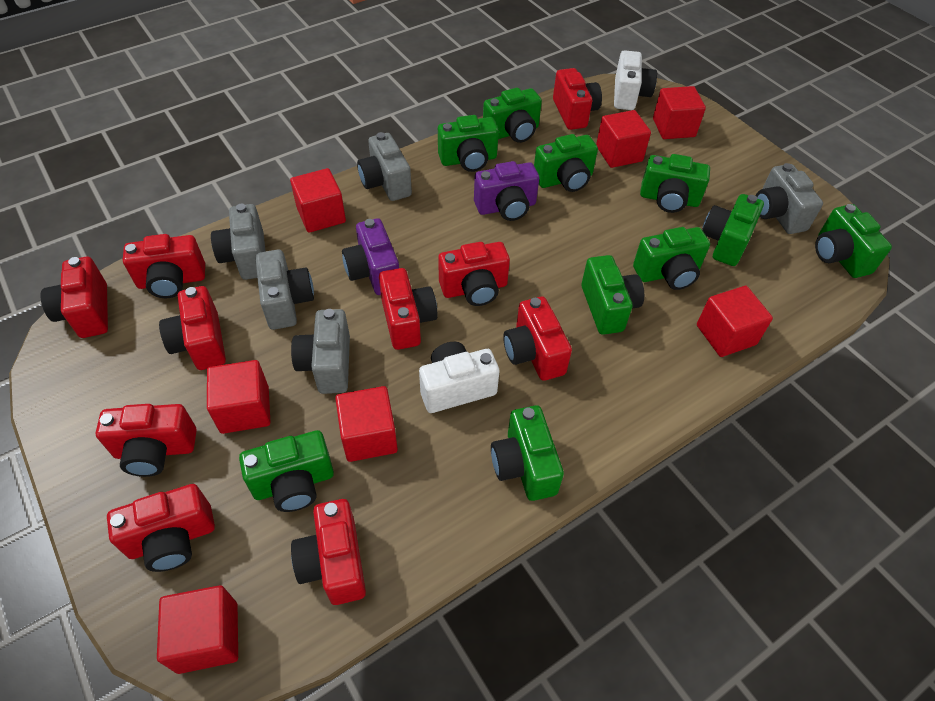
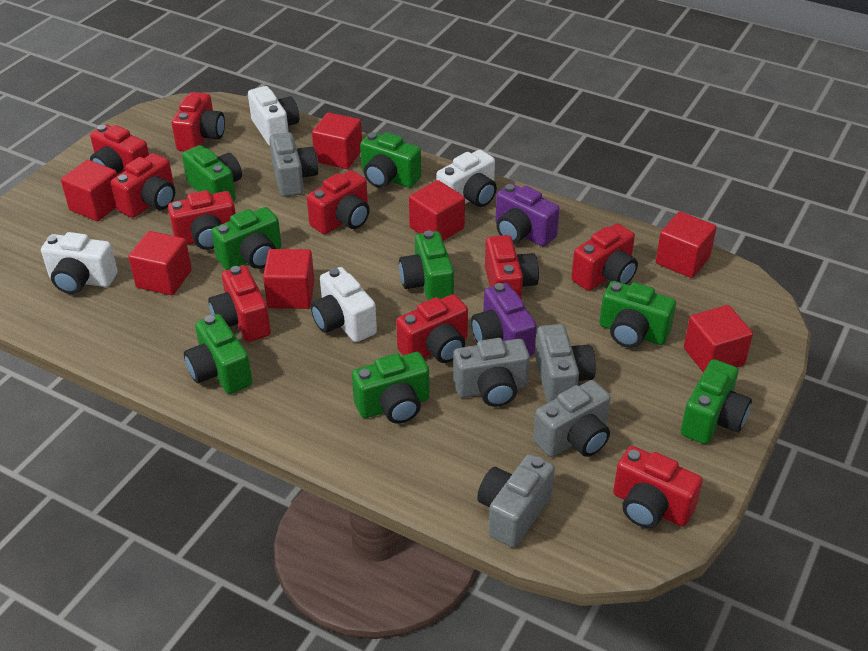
green camera: [239,430,334,512] [438,115,499,172] [483,88,542,143] [491,405,564,501] [534,134,598,192] [581,255,644,335] [633,227,710,290] [640,154,710,213] [702,194,764,266] [815,204,892,278] = 10 -> [182,145,242,202] [184,314,252,394] [212,207,282,270] [352,352,430,424] [360,132,421,188] [399,230,454,301] [599,281,676,348] [681,359,752,444] = 8
white camera: [419,342,499,413] [614,50,657,110] = 2 -> [41,232,118,294] [248,86,299,146] [311,267,377,342] [437,150,497,207] = 4

